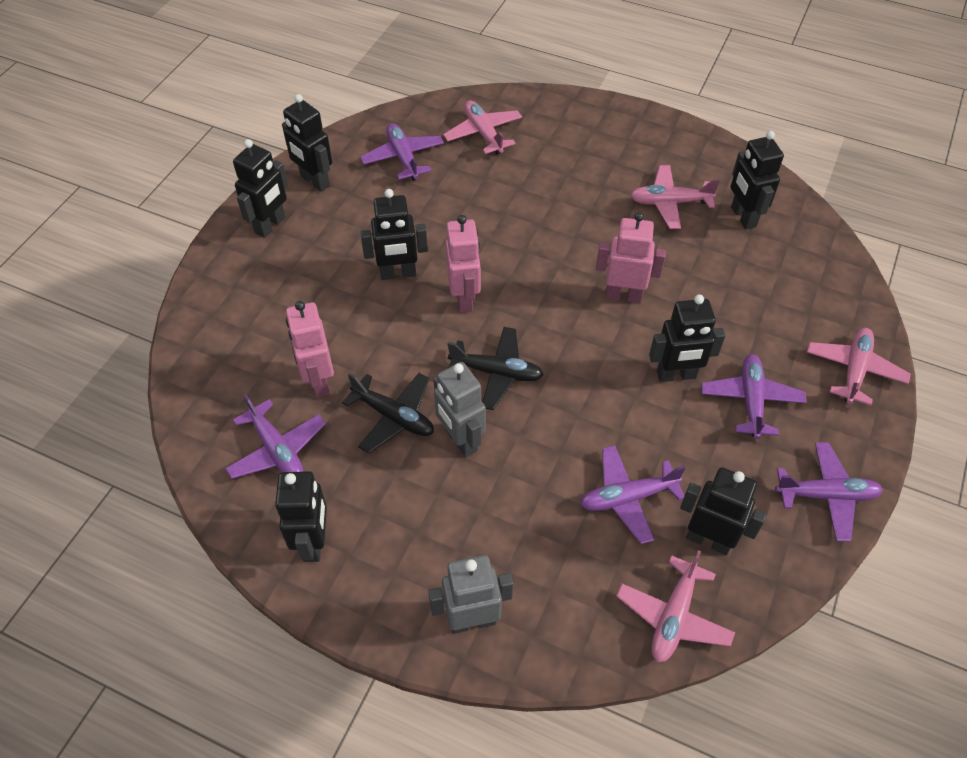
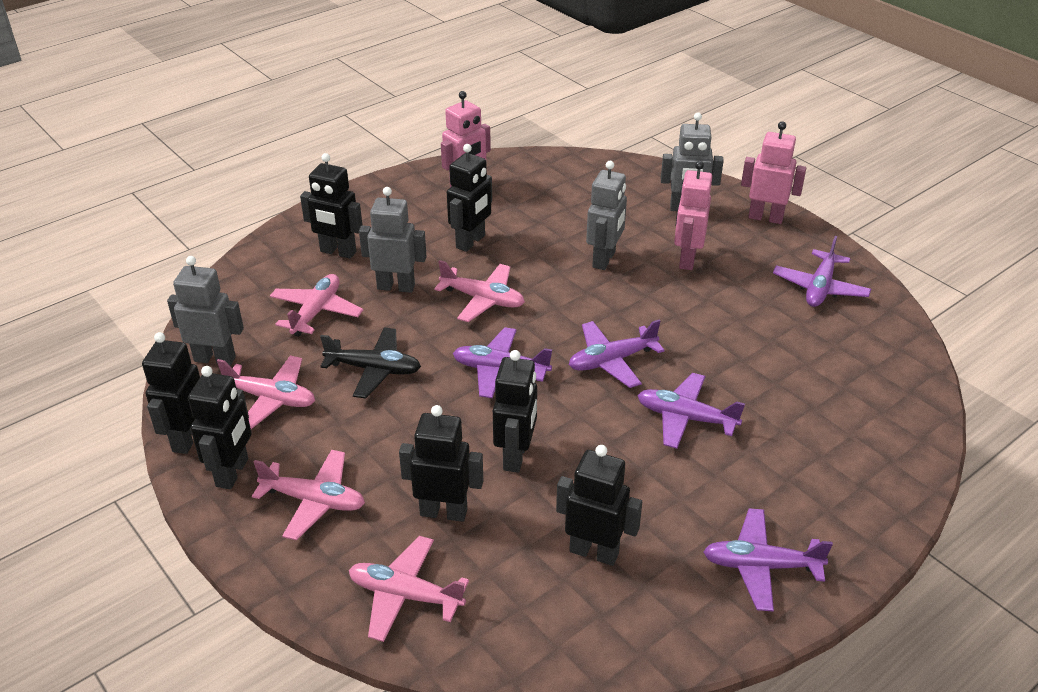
black plane: [342,373,434,453] [447,327,544,410] = 2 -> [320,327,421,399] = 1
grey robot: [428,555,513,634] [433,362,486,457] = 2 -> [167,256,244,366] [359,187,427,293] [586,161,627,270] [661,112,724,211] = 4
pink plane: [443,100,522,155] [616,550,735,662] [630,165,720,229] [807,328,911,406] = 4 -> [217,355,315,429] [252,450,365,541] [270,274,363,337] [349,536,469,642] [434,260,525,322] = 5

